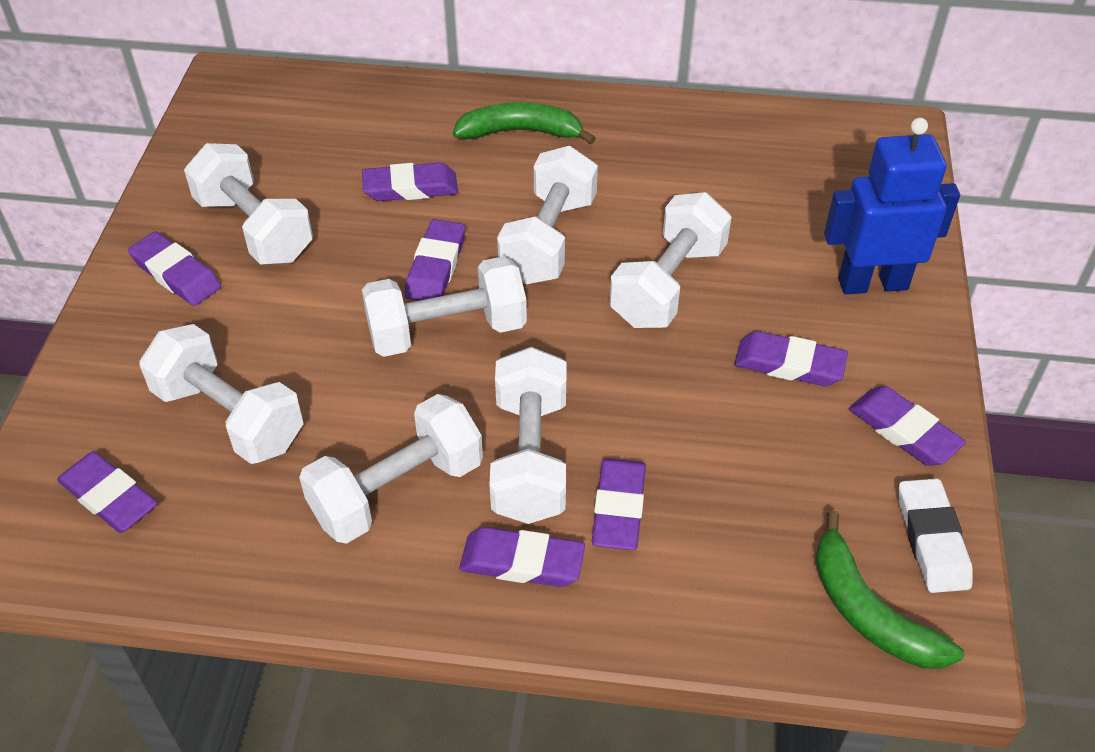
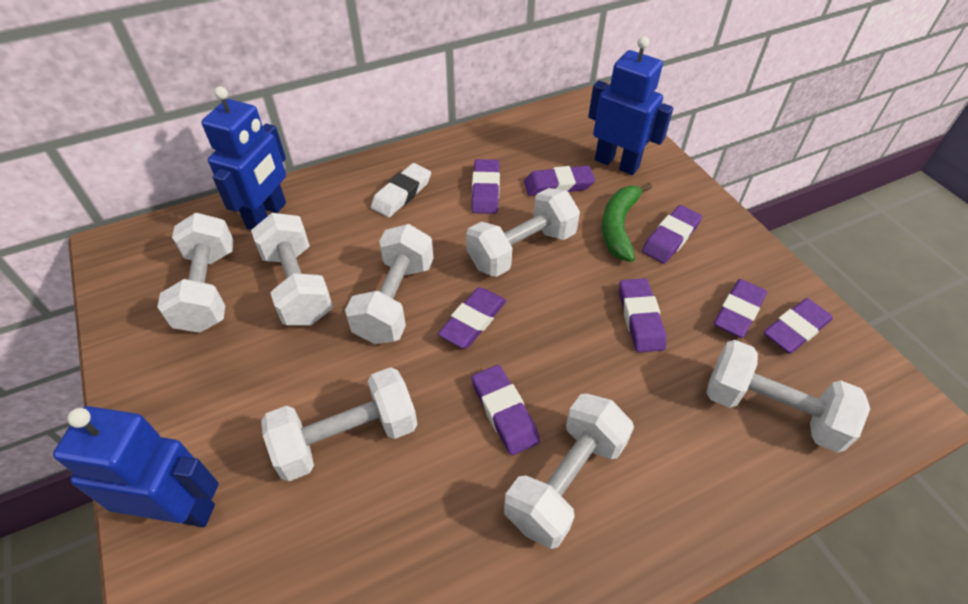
blue robot: [824,118,960,294] = 1 -> [53,406,219,527] [202,86,286,230] [588,36,674,175] = 3
green banana: [453,102,596,144] [816,511,964,668] = 2 -> [602,183,652,262] = 1

